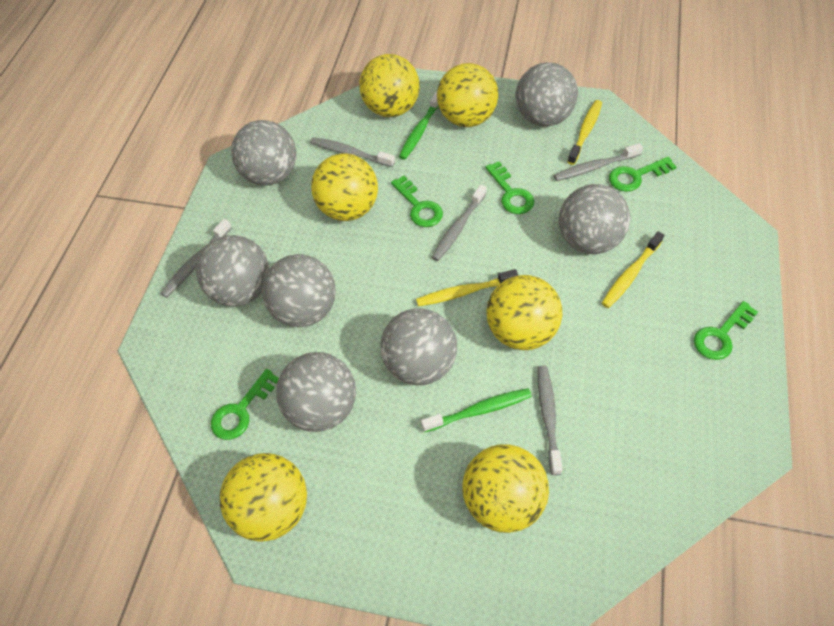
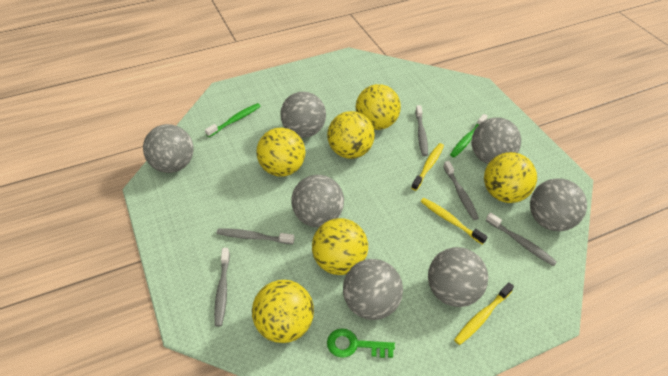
green key: [211,369,279,440] [391,176,443,227] [485,162,534,214] [609,157,676,192] [694,301,758,360] = 5 -> [327,329,395,358] = 1

